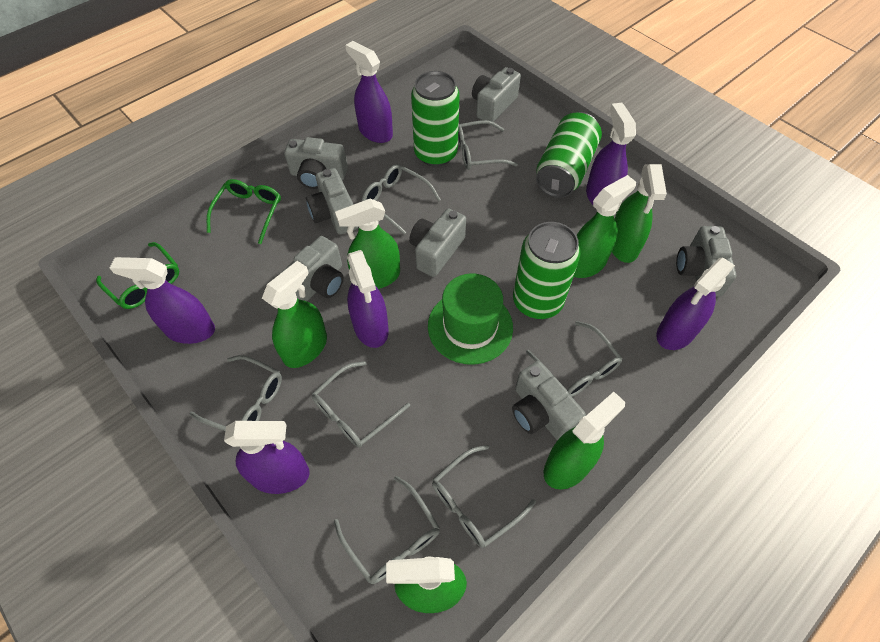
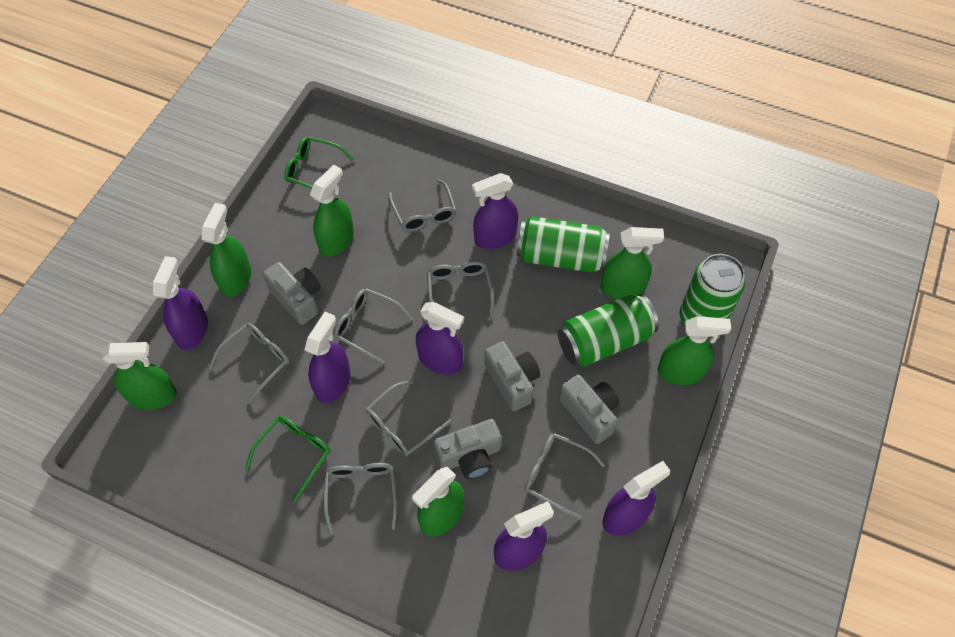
green hat: [428,273,513,365] = 1 -> none = 0
grey camera: [280,236,344,301] [284,137,348,189] [306,168,358,235] [409,209,466,277] [472,67,521,122] [512,361,586,441] [676,226,736,297] = 7 -> [263,262,321,325] [434,419,501,479] [484,341,540,411] [559,375,619,444] = 4

